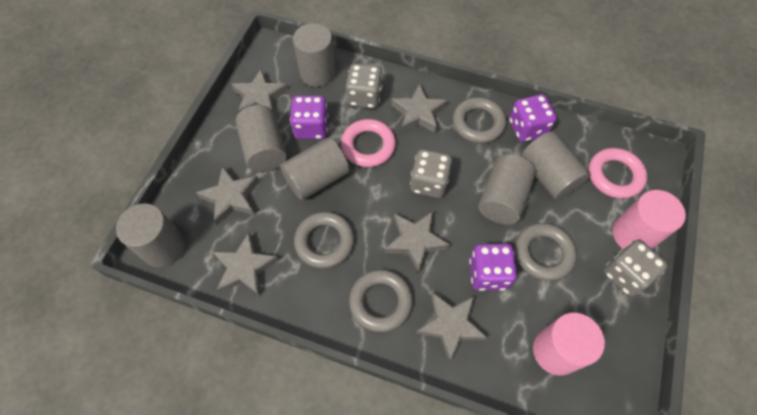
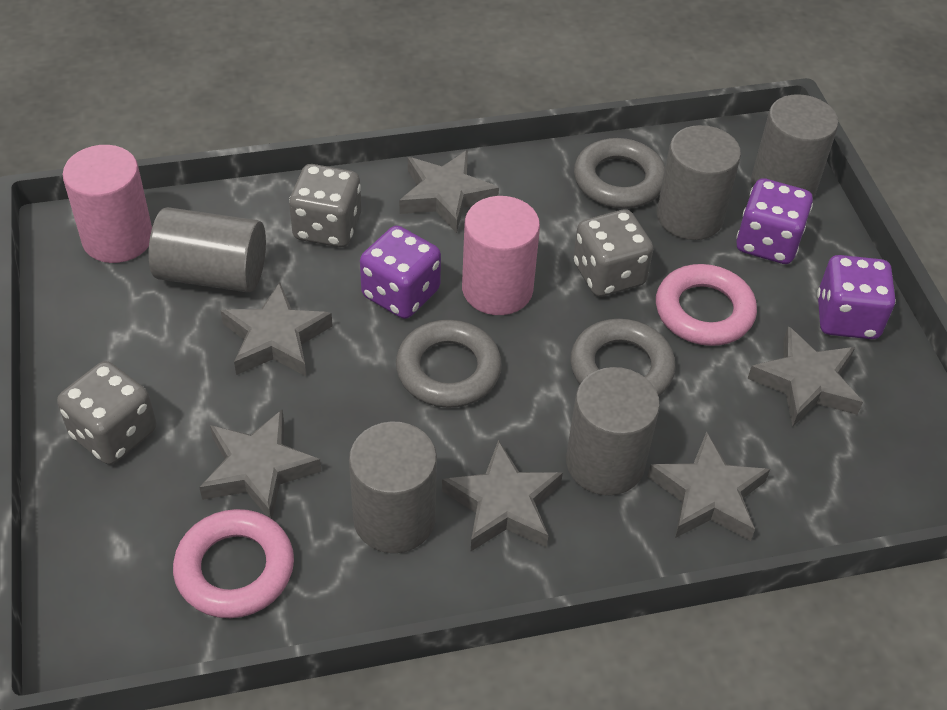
grey cylinder: [116,203,185,268] [236,105,287,172] [280,137,350,200] [293,23,336,87] [478,154,536,225] [521,131,590,200] = 6 -> [149,207,266,293] [349,422,437,553] [566,367,660,495] [657,125,741,240] [751,94,839,198] = 5
grey ring: [294,212,355,269] [349,269,413,332] [453,97,507,144] [515,223,577,281] = 4 -> [396,320,502,408] [570,319,676,397] [574,138,665,208] = 3

